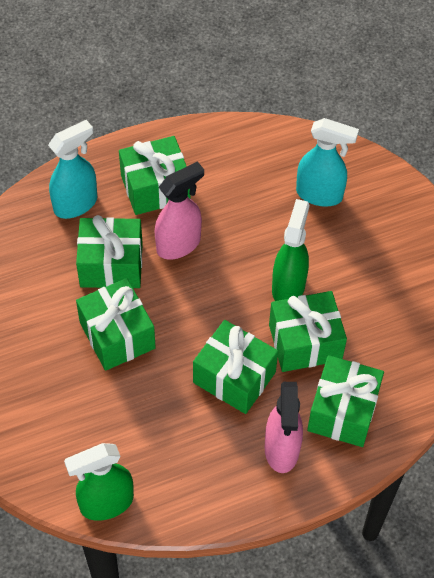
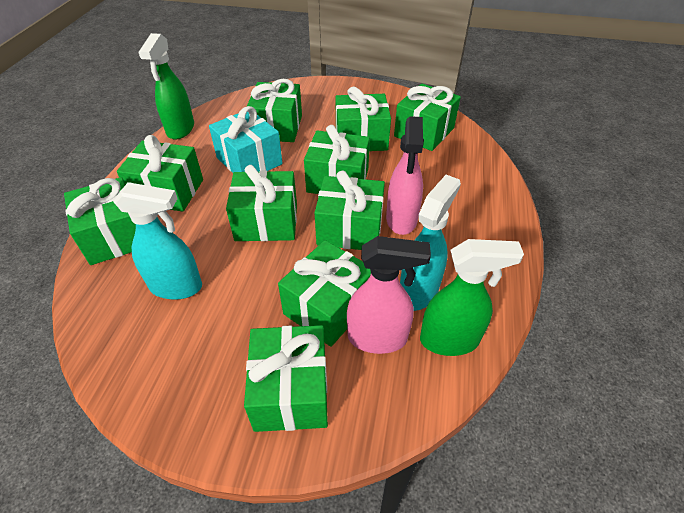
green gift: [76,215,143,288] [76,278,156,371] [119,136,191,215] [193,320,278,414] [269,291,347,372] [307,355,384,447] = 6 -> [64,177,136,265] [117,135,203,212] [226,165,297,241] [244,325,328,432] [246,79,302,142] [278,240,371,347] [304,125,370,194] [315,171,385,250] [335,87,391,151] [394,83,461,151] = 10
turquoise gift: none = 0 -> [209,106,283,173] = 1

